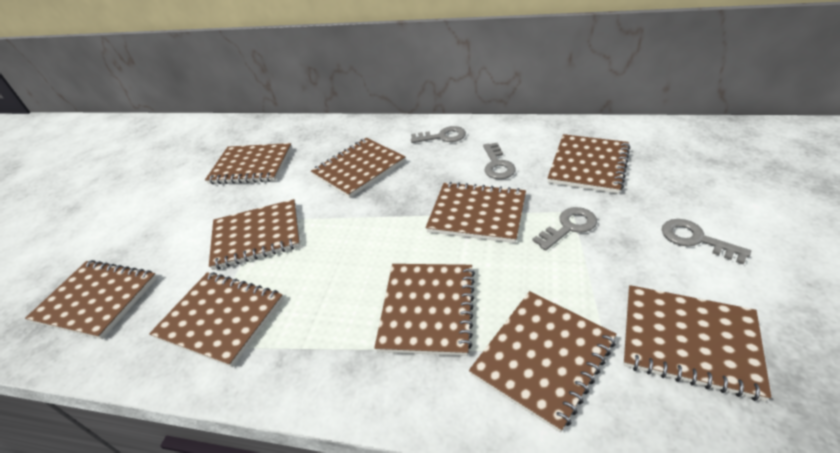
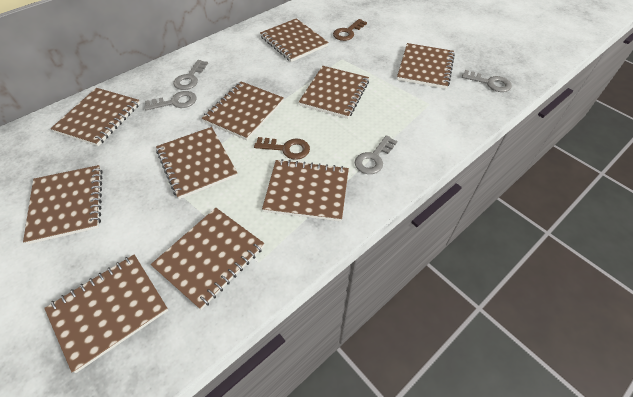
brown key: none = 0 -> [254,137,310,160] [333,19,367,41] = 2

